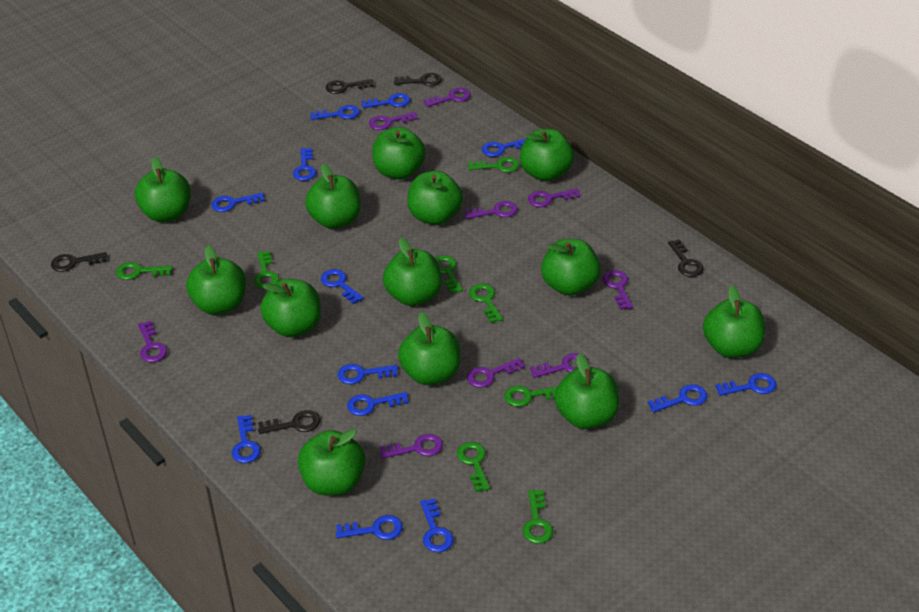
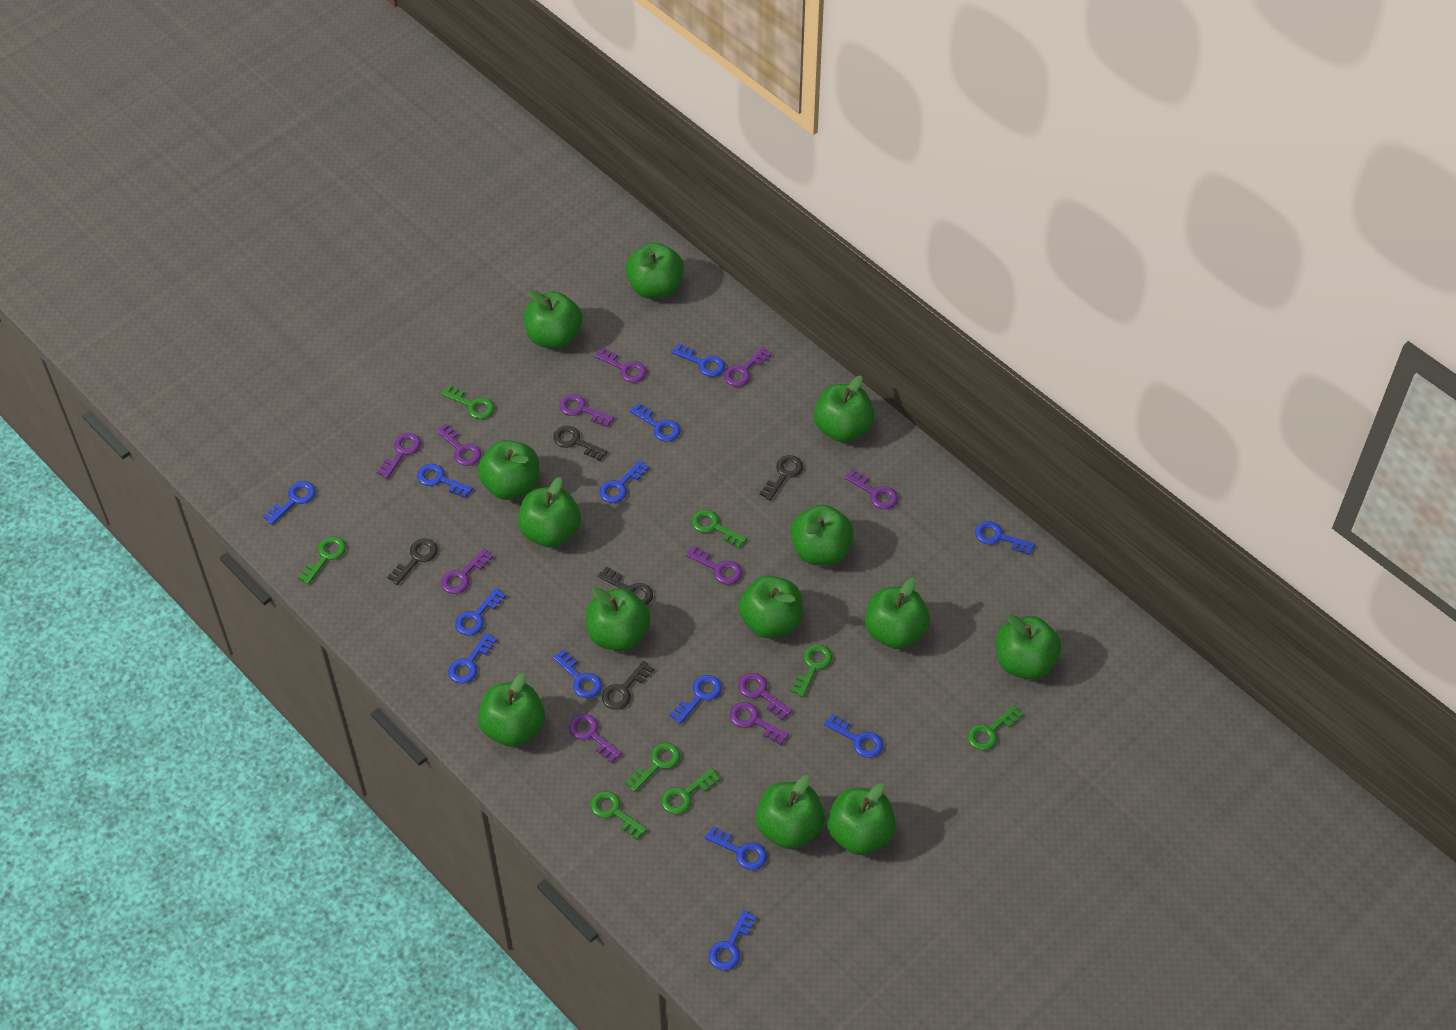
purple key: [138,321,167,362] [369,112,418,130] [380,434,443,459] [423,88,471,107] [465,201,518,219] [467,358,525,388] [528,188,581,207] [530,353,589,378] [603,270,633,310] = 9 -> [377,433,421,479] [436,423,481,466] [441,549,493,594] [559,394,614,427] [569,714,622,763] [595,348,647,383] [686,545,742,585] [724,347,771,387] [730,702,789,745] [738,673,792,720] [844,469,898,509] = 11

